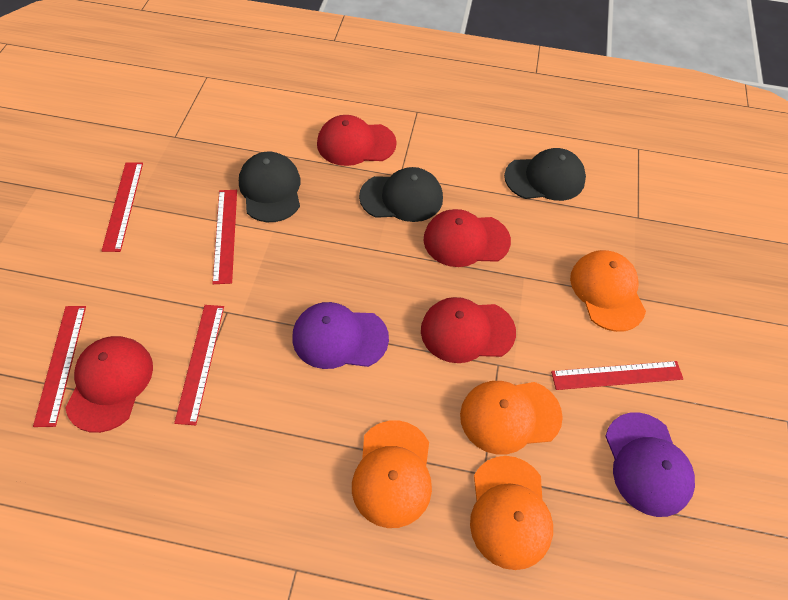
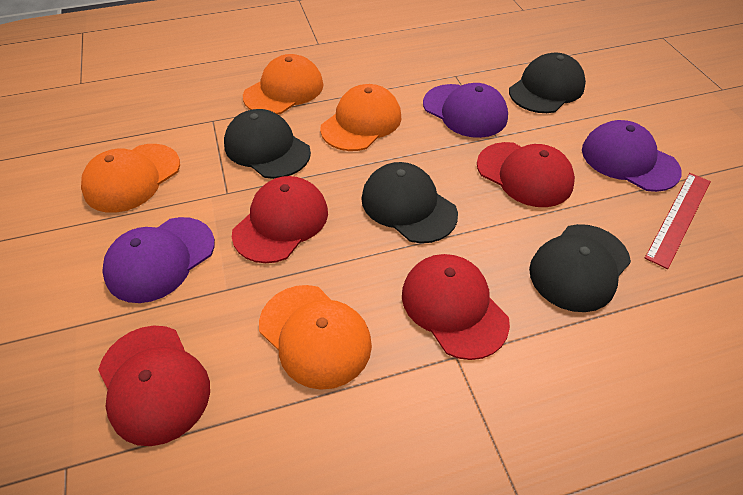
black cap: [239,152,300,222] [359,167,443,222] [504,148,586,201] = 3 -> [224,109,311,179] [361,162,458,243] [509,52,586,113] [529,224,631,312] = 4
purple cap: [292,302,389,369] [605,412,695,517] = 2 -> [102,217,215,303] [423,83,508,138] [582,120,682,192] = 3
red ruler: [33,306,86,427] [101,162,143,252] [174,305,224,425] [212,190,237,284] [551,361,683,390] = 5 -> [645,173,711,269] = 1

